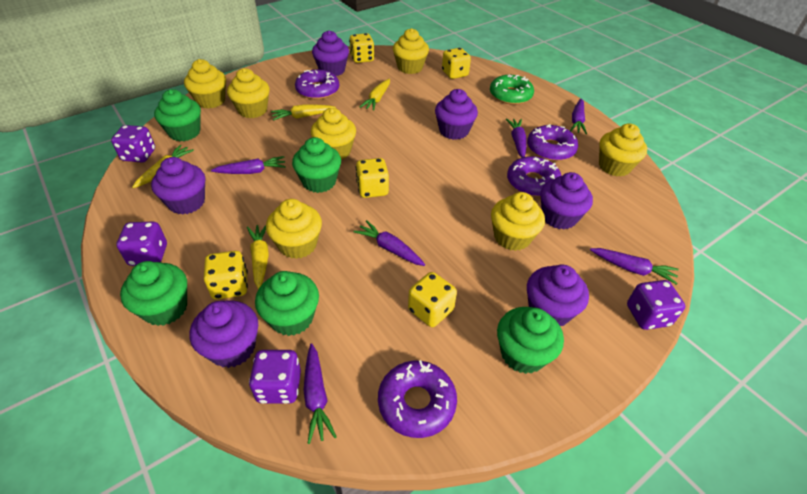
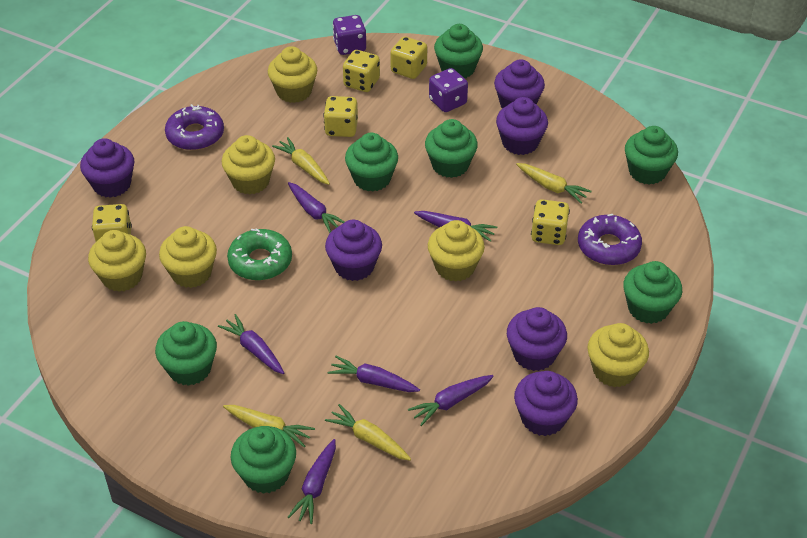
green cupcake: [120,261,187,326] [154,89,201,141] [255,271,319,336] [292,137,341,193] [497,307,564,374] = 5 -> [155,321,217,386] [231,426,296,494] [345,133,398,192] [425,119,478,178] [434,24,483,78] [623,261,682,324] [625,126,678,185] = 7
purple dice: [111,125,155,163] [117,222,167,266] [249,350,301,404] [627,280,685,330] = 4 -> [332,15,366,55] [429,68,468,112] = 2
purple donut: [295,69,339,99] [378,360,457,438] [507,156,561,197] [527,124,578,161] = 4 -> [165,104,224,150] [578,214,642,265] = 2
yellow cupcake: [184,59,226,109] [227,68,270,118] [266,199,322,259] [311,108,356,159] [393,28,429,74] [491,192,545,251] [599,123,647,176] = 7 -> [88,230,146,292] [159,226,217,288] [222,135,275,195] [268,46,318,103] [428,220,485,282] [587,323,649,387] = 6

